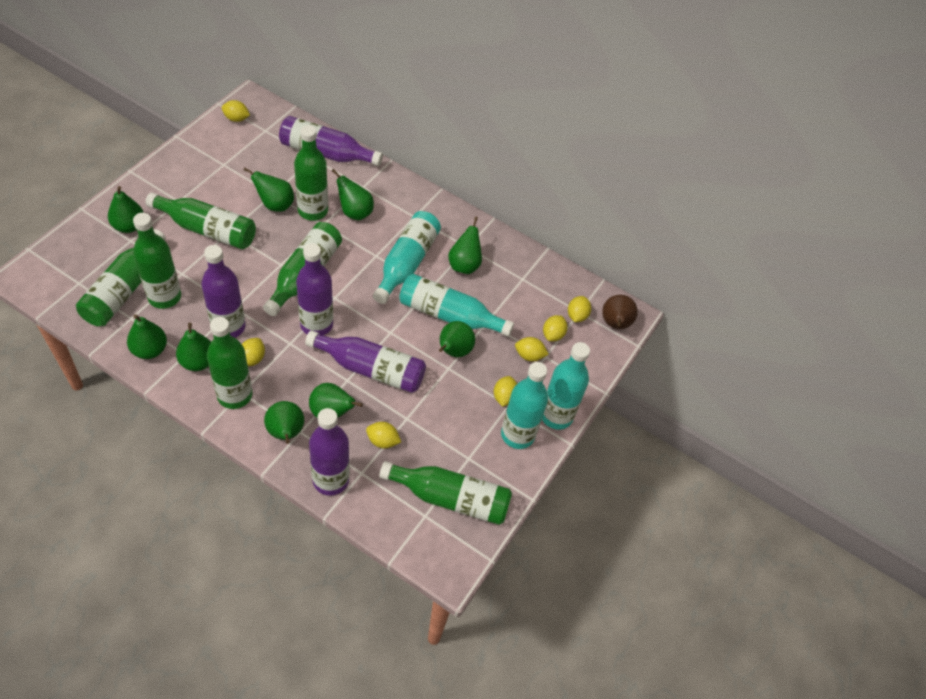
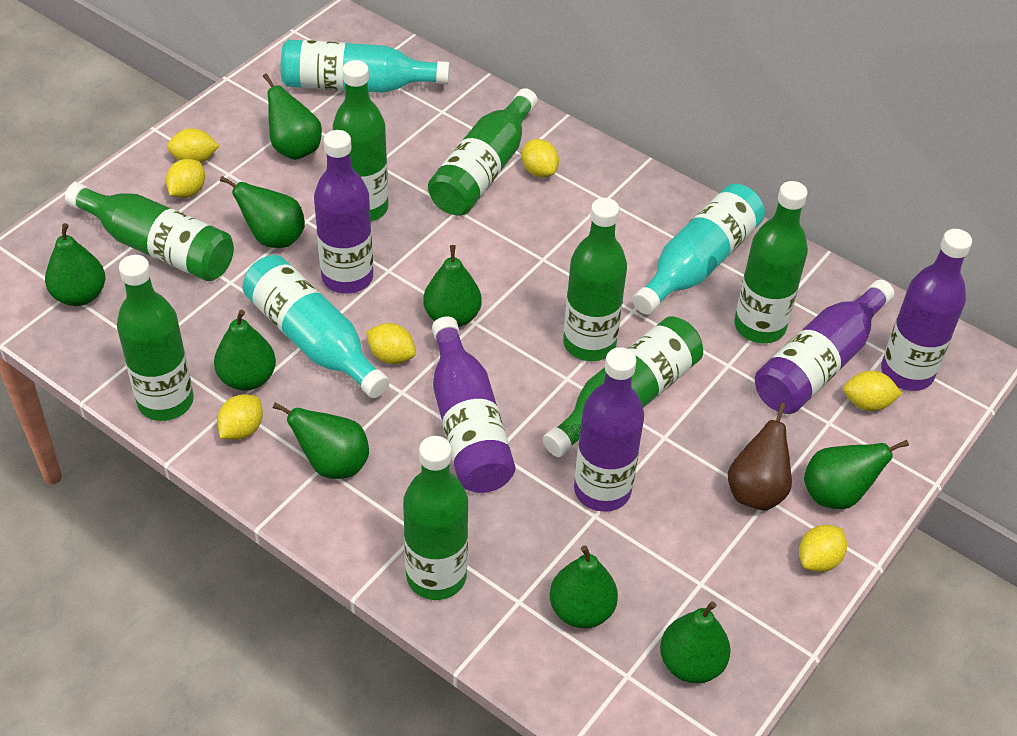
green bottle: [76,229,166,326] [133,213,181,309] [146,192,256,249] [207,317,252,409] [263,222,342,316] [294,125,328,221] [379,461,512,525] = 7 -> [65,183,234,281] [117,255,194,421] [333,60,389,221] [403,436,468,600] [428,88,538,216] [543,316,703,457] [563,198,627,361] [734,181,808,343] = 8
turquoise bottle: [373,211,441,304] [399,274,514,337] [501,362,548,449] [542,342,590,430] = 4 -> [242,255,390,398] [281,39,450,93] [632,184,765,315] = 3

